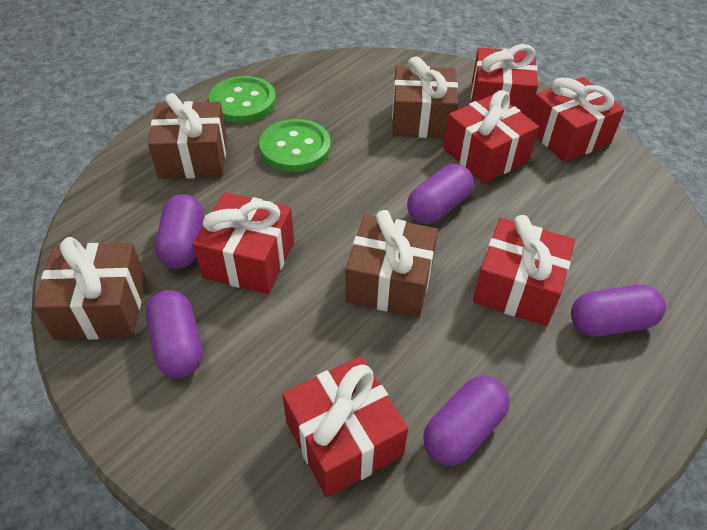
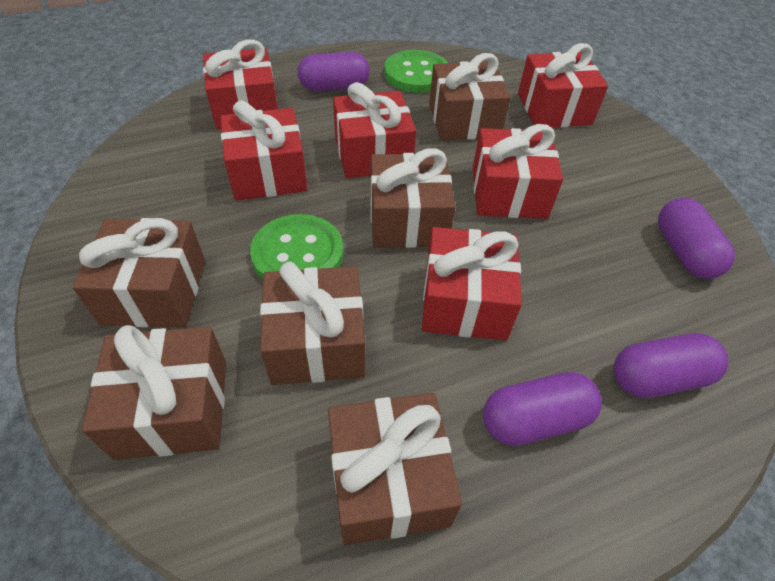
brown gift: [33,237,145,340] [148,93,227,179] [345,210,438,318] [392,56,459,138] = 4 -> [72,218,205,327] [82,325,226,460] [260,262,365,385] [328,393,462,545] [370,148,455,248] [429,53,511,141] = 6
purple capsule: [146,290,203,378] [155,194,204,269] [407,164,474,224] [423,376,510,466] [571,285,666,337] = 5 -> [298,52,370,91] [483,372,602,446] [613,333,728,398] [658,198,735,279] = 4

